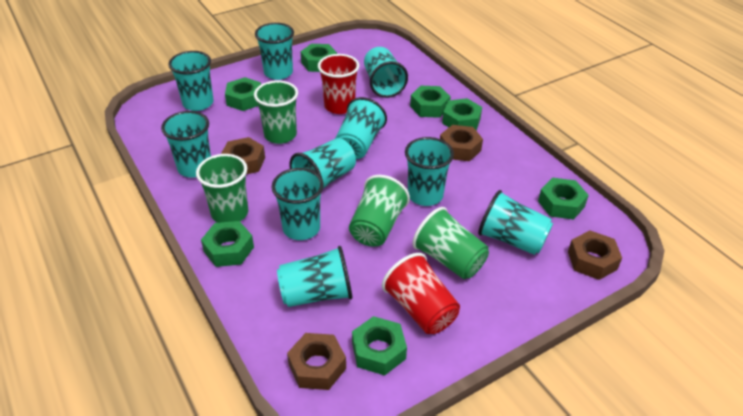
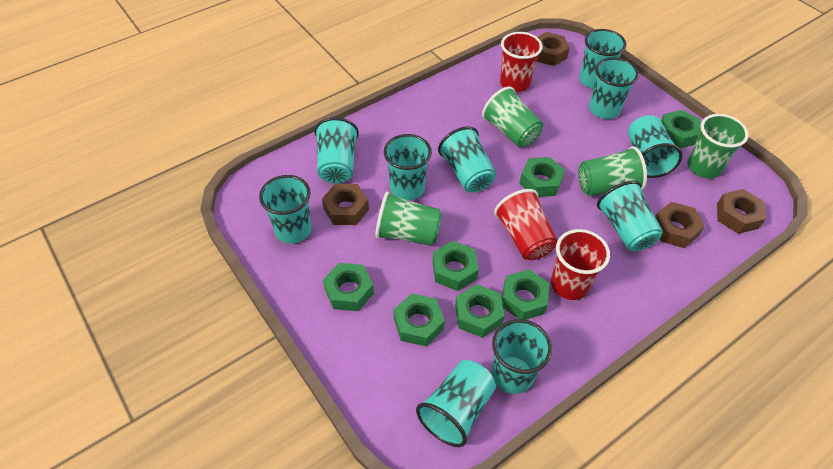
red cup: [318,54,360,114] [382,253,460,334] = 2 -> [494,189,558,260] [500,32,542,92] [551,229,610,300] = 3

